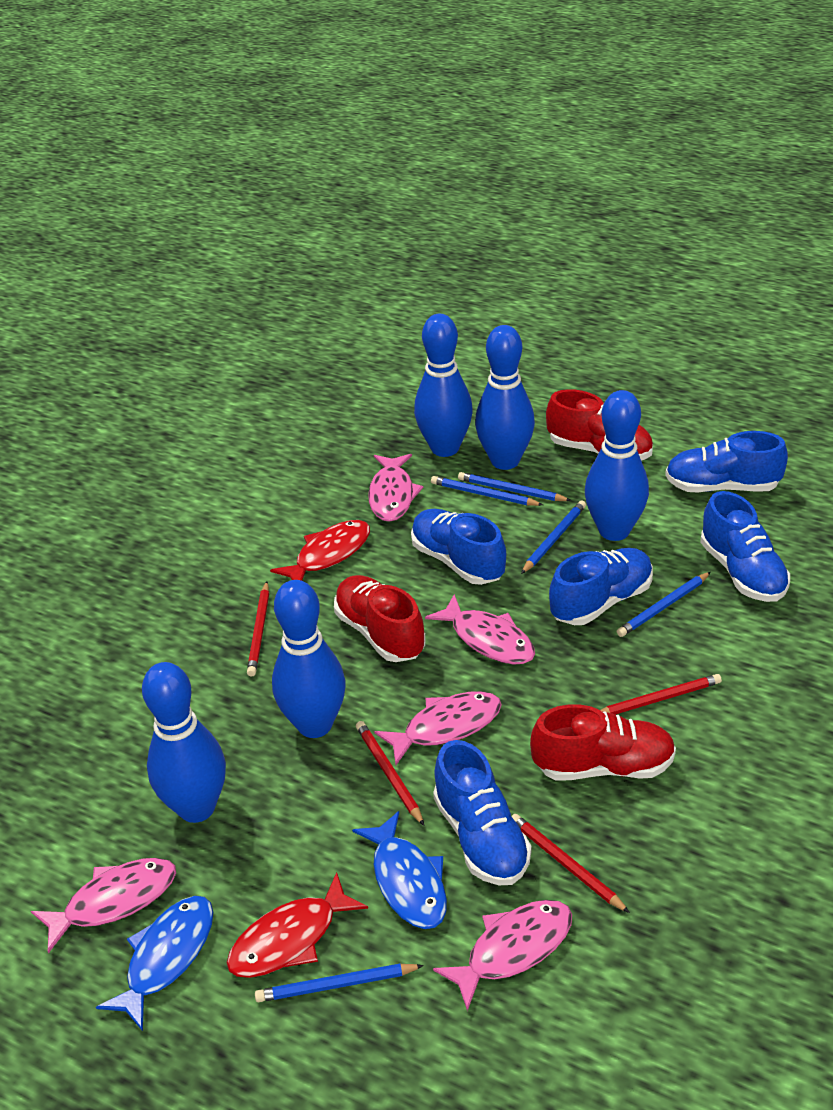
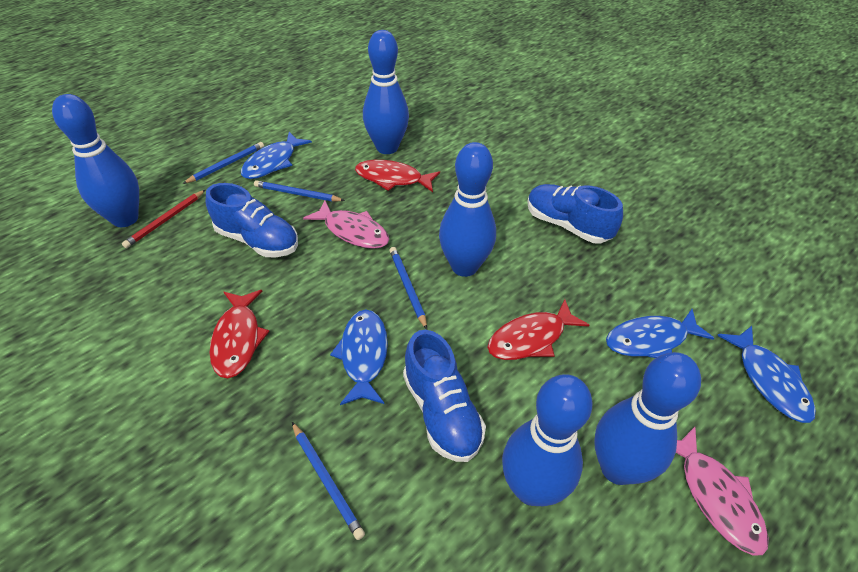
blue fish: [96,896,213,1031] [352,811,447,929] = 2 -> [241,132,312,179] [330,310,388,405] [606,309,714,358] [717,326,816,423] = 4
blue pencil: [255,964,424,1002] [431,476,543,506] [458,472,572,501] [521,500,586,574] [617,572,711,637] = 5 -> [183,142,264,184] [254,180,345,201] [292,422,365,540] [389,247,427,329] = 4
blue shoe: [411,509,506,585] [433,740,532,885] [549,548,653,625] [665,431,788,492] [700,491,790,602] = 5 -> [206,183,298,257] [403,330,486,462] [527,184,623,243] = 3
pink fish: [31,858,176,953] [368,454,423,522] [374,691,502,765] [425,594,535,665] [433,900,572,1011] = 5 -> [303,201,389,249] [676,427,769,556] = 2
red fish: [227,872,368,978] [270,520,370,581] = 2 -> [209,290,270,378] [355,160,440,192] [487,299,589,360] = 3
red pencil: [247,581,269,677] [356,721,424,826] [511,814,630,913] [600,674,722,715] = 4 -> [122,190,205,248] = 1
red shoe: [334,575,426,662] [530,704,676,781] [546,389,653,460] = 3 -> none = 0

